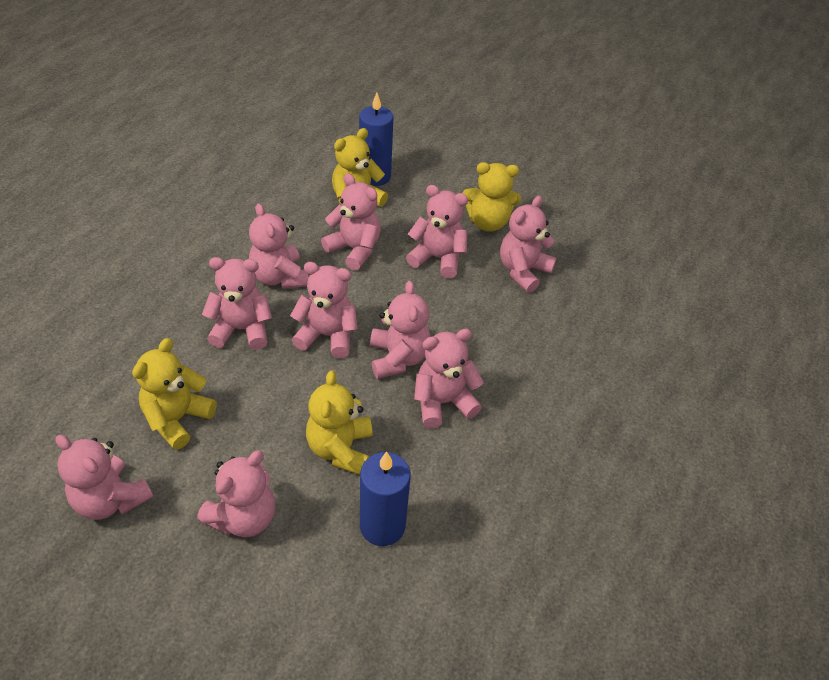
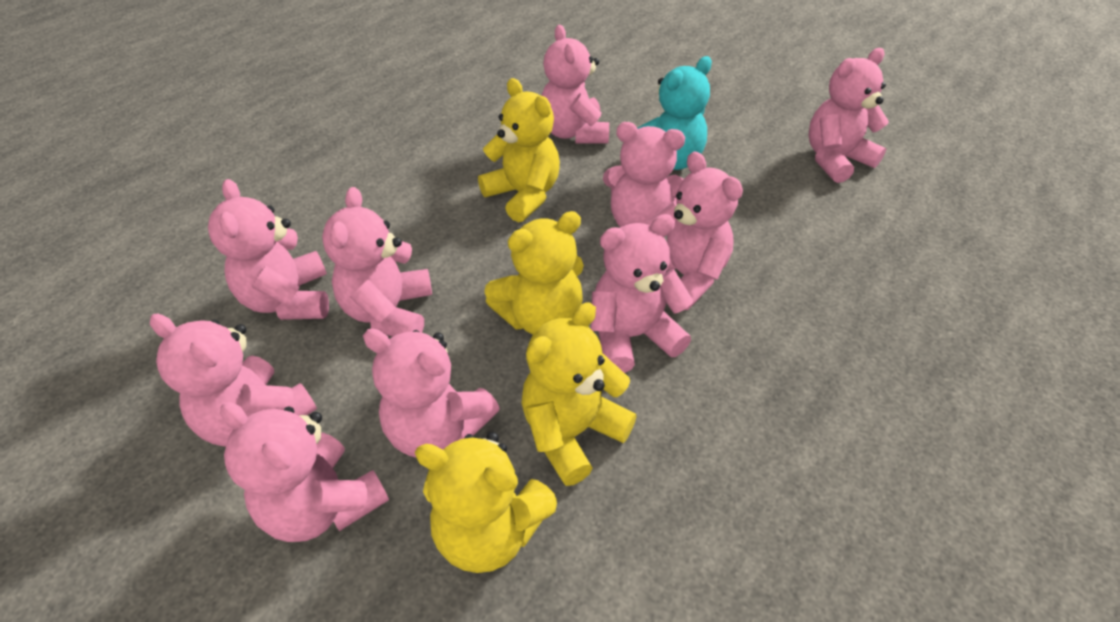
blue candle: [359,93,393,186] [360,451,411,546] = 2 -> none = 0
turquoise teddy bear: none = 0 -> [638,56,712,170] = 1

